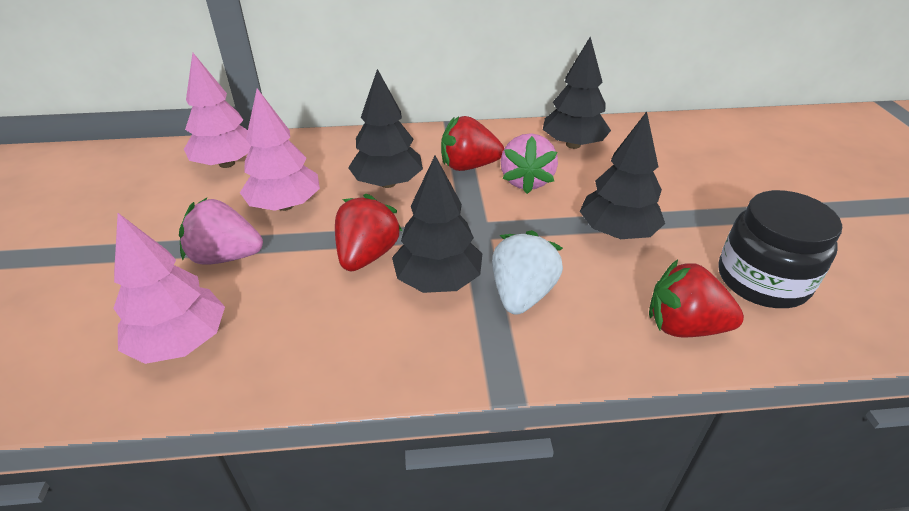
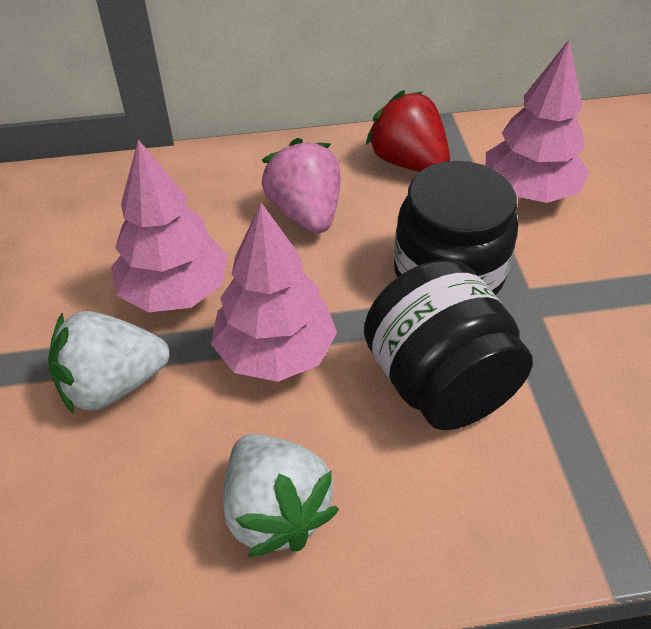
black jar: [718,190,842,308] = 1 -> [364,259,533,430] [394,161,518,295] = 2
black tree: [348,69,423,188] [392,156,482,293] [543,37,611,149] [580,111,665,239] = 4 -> none = 0
pink strawberry: [179,198,263,264] [501,133,558,194] = 2 -> [262,138,340,233] = 1
red strawberry: [335,194,402,271] [441,116,504,171] [649,259,744,337] = 3 -> [366,90,450,172] = 1
white strawberry: [492,230,563,315] = 1 -> [48,311,169,414] [223,434,339,557] = 2

